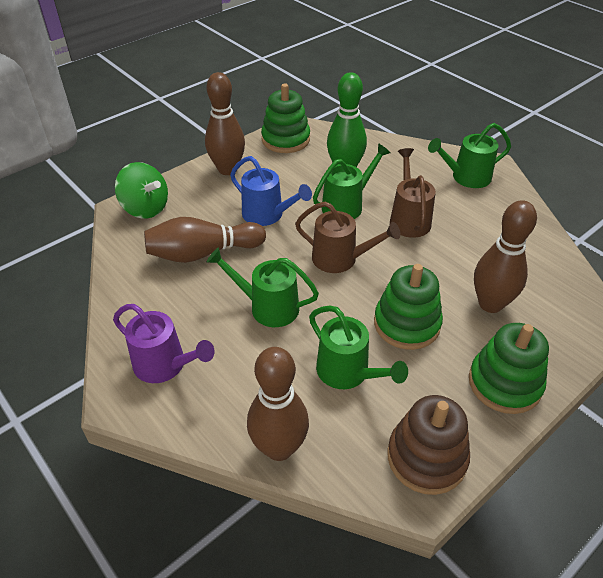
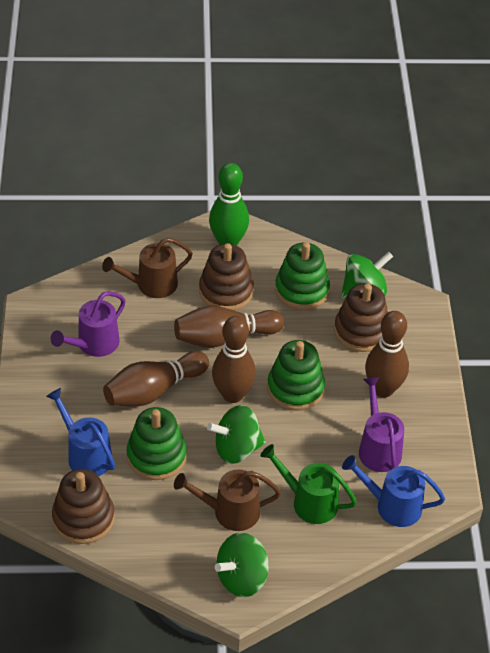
blue watering can: [230,156,312,226] = 1 -> [46,388,115,476] [342,455,445,527] = 2
brown stacking toy: [387,395,470,495] = 1 -> [52,469,115,544] [199,243,254,310] [334,283,388,352] = 3
green spinning top: [115,162,168,219] = 1 -> [207,405,266,464] [215,533,269,597] [341,251,393,299] = 3
green watering can: [207,248,319,327] [309,306,408,389] [313,143,391,219] [428,123,511,188] = 4 -> [260,444,357,524] = 1
purple watering can: [113,304,215,383] = 1 -> [51,291,126,357] [359,377,404,472] = 2

